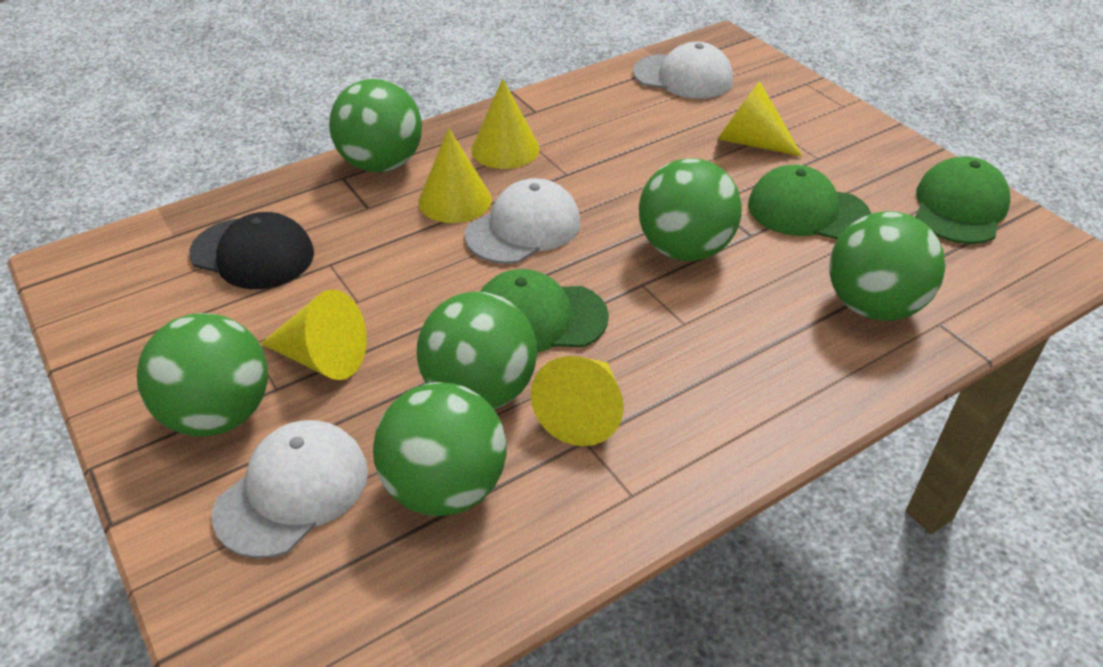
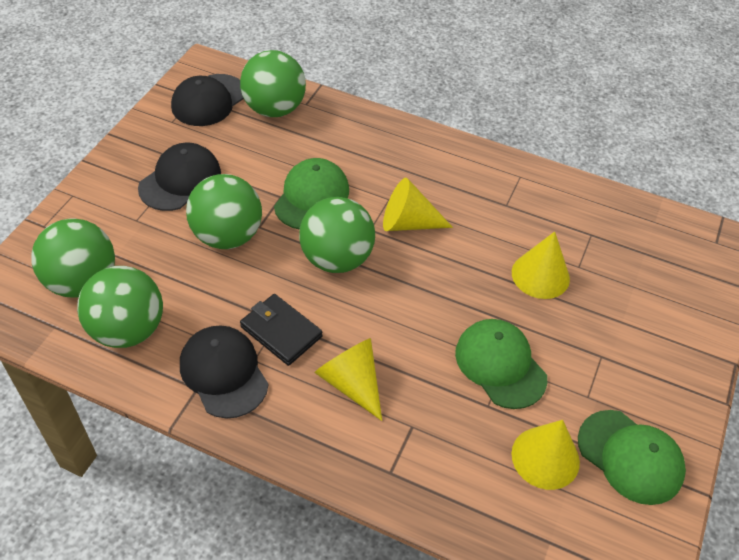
black cap: [189,212,314,289] = 1 -> [138,143,221,211] [171,74,244,126] [180,325,269,418] = 3
black wallet: none = 0 -> [240,294,322,366] = 1
green ball: [137,313,268,437] [329,79,422,172] [373,382,507,516] [417,291,537,409] [639,158,742,261] [829,211,945,321] = 6 -> [32,218,115,298] [77,266,163,348] [186,174,262,249] [240,50,306,117] [299,197,375,273] = 5
white cap: [212,420,368,558] [465,178,581,264] [633,42,733,99] = 3 -> none = 0
yellow cone: [261,290,367,380] [418,128,492,223] [471,79,540,169] [531,356,624,446] [718,81,802,157] = 5 -> [314,338,382,421] [383,178,453,231] [511,420,580,490] [512,231,570,299] = 4

